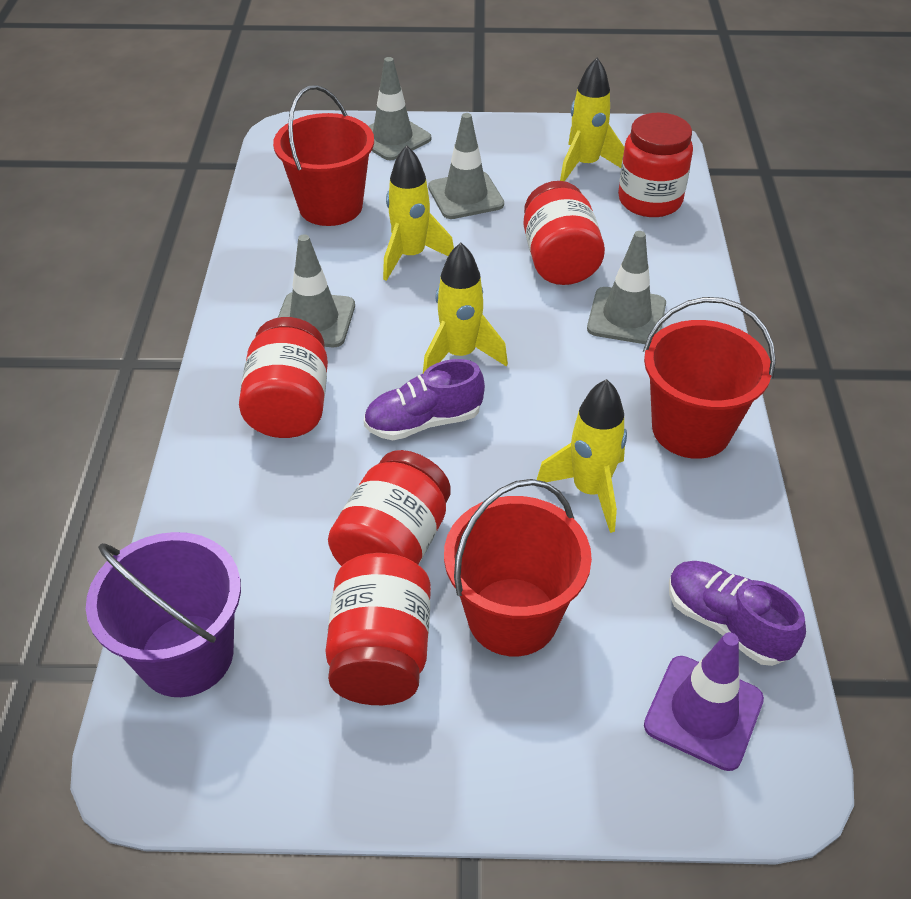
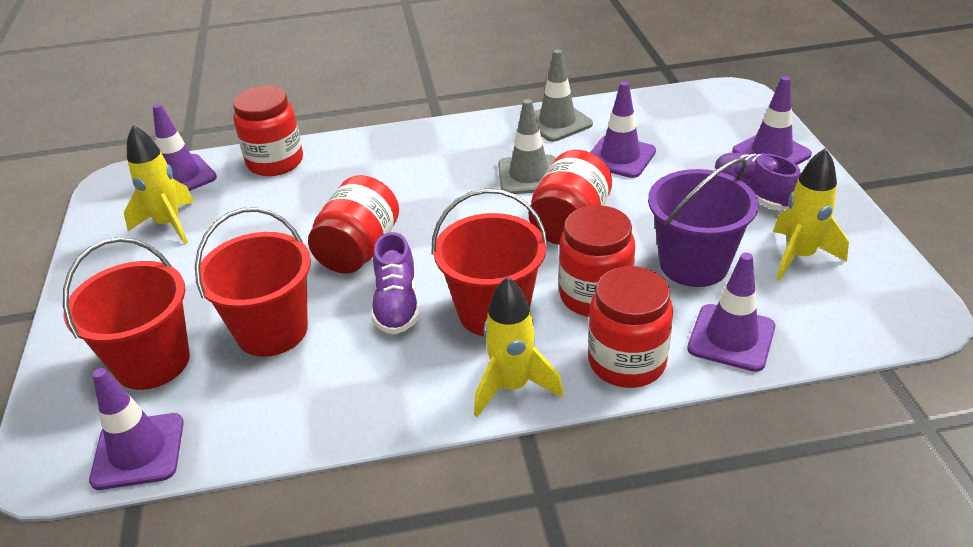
grey traffic cone: [278,234,355,347] [369,57,431,160] [428,113,504,219] [587,231,666,344] = 4 -> [498,99,556,194] [535,49,593,142] = 2
purple traffic cone: [644,632,764,771] = 1 -> [89,368,184,490] [153,104,217,191] [590,81,656,178] [687,253,775,372] [732,76,812,165] = 5
yellow rocket: [383,145,454,281] [423,242,508,373] [537,379,627,533] [560,58,624,181] = 4 -> [124,125,194,244] [474,276,563,417] [773,148,849,281] = 3

